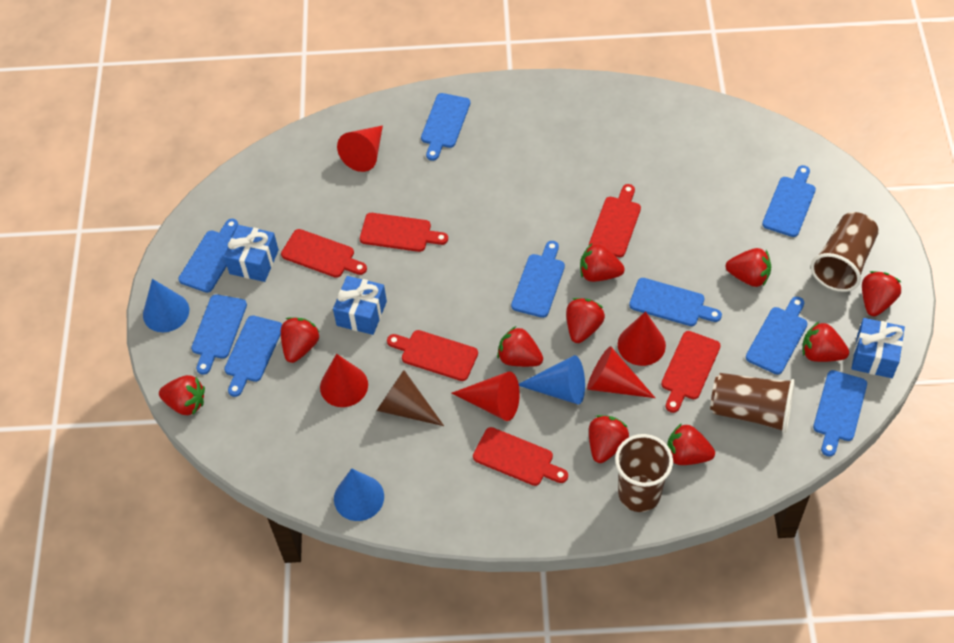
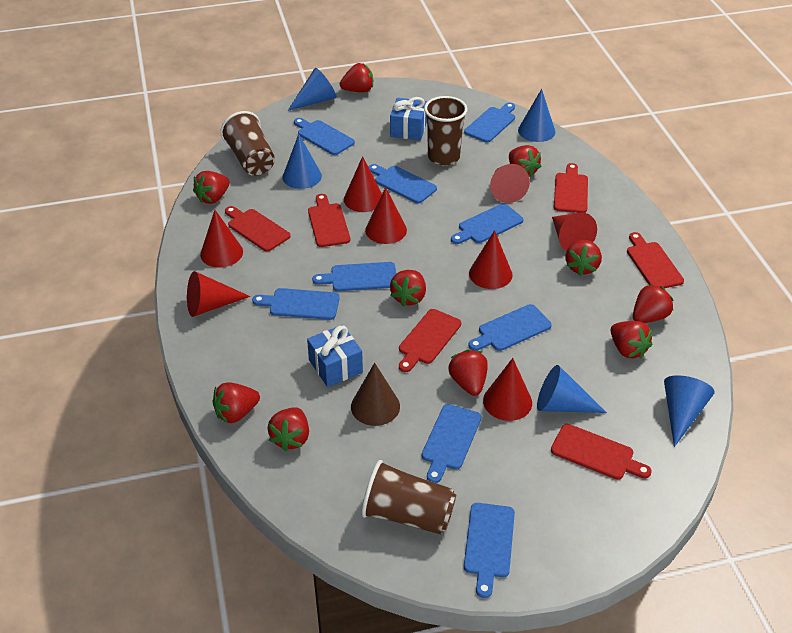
blue cone: [143,279,189,332] [334,469,384,521] [519,355,585,405] = 3 -> [283,134,322,189] [288,68,337,111] [518,89,555,142] [537,365,607,413] [664,375,715,447] = 5
blue gift: [224,225,279,282] [333,276,387,335] [851,318,905,378] = 3 -> [307,325,363,387] [390,97,427,140] = 2
red cone: [320,354,368,407] [337,125,383,172] [452,371,520,421] [587,346,655,398] [618,311,666,366] = 5 -> [187,271,251,317] [200,210,243,268] [344,156,382,212] [365,187,407,244] [469,230,512,289] [483,358,532,421] [490,164,530,203] [552,213,597,251] = 8

